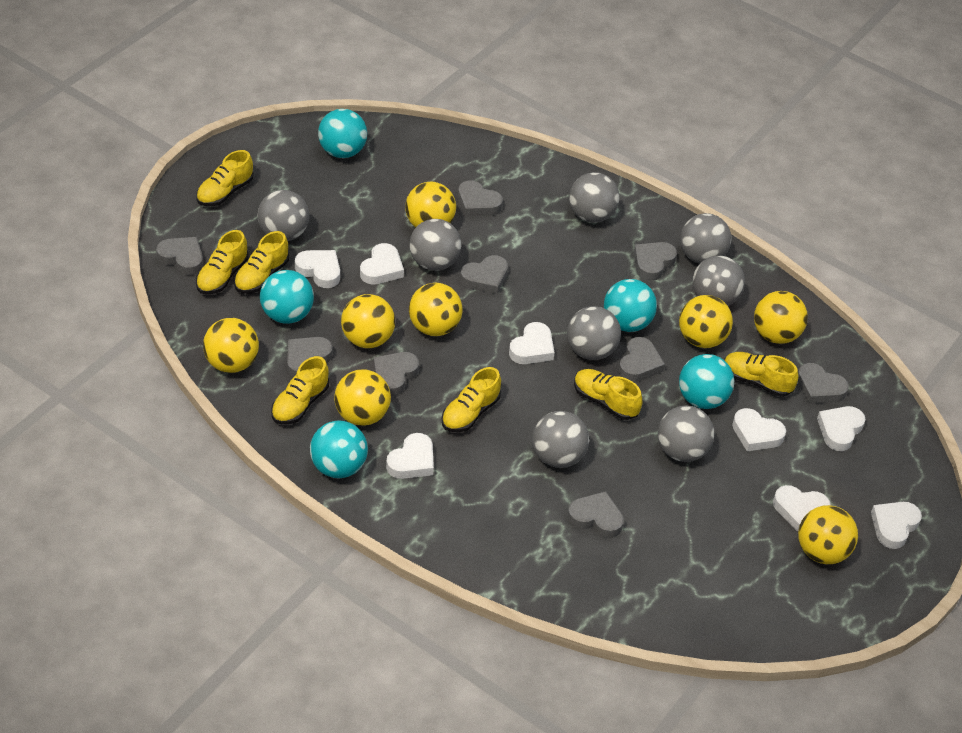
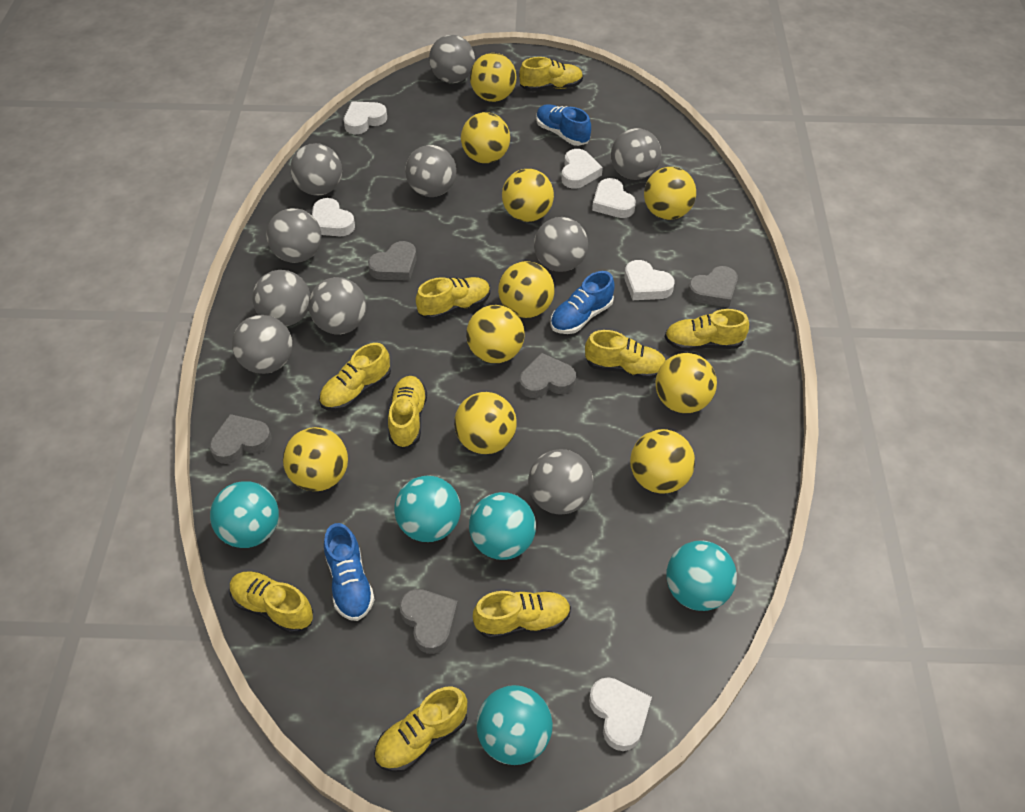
blue shoe: none = 0 -> [324,523,375,621] [536,104,591,146] [550,271,615,334] = 3
grey ball: [257,190,309,241] [410,219,461,271] [532,411,589,468] [567,306,621,360] [569,172,619,223] [658,405,714,462] [680,213,731,264] [693,255,745,306] = 8 -> [232,315,293,374] [252,270,310,326] [267,208,321,263] [290,143,342,195] [309,277,366,334] [405,145,456,197] [429,35,475,83] [528,449,593,515] [534,217,588,272] [611,128,661,180] = 10
grey heart: [156,237,203,275] [287,337,333,377] [373,352,419,396] [458,180,503,216] [460,255,508,294] [567,491,624,538] [619,337,665,382] [634,242,677,281] [798,363,849,404] = 9 -> [210,414,272,464] [368,241,417,281] [399,589,458,654] [519,353,576,398] [688,266,738,307] = 5
white heart: [295,250,340,288] [360,243,404,285] [386,433,434,479] [509,322,555,364] [732,408,786,451] [773,485,830,531] [817,406,866,451] [871,502,922,549] = 8 -> [312,198,355,236] [344,101,387,134] [561,149,603,189] [589,677,652,751] [592,178,636,218] [624,260,674,300] = 6
yellow ball: [203,318,259,373] [334,369,391,426] [341,294,395,348] [405,182,456,228] [409,283,463,336] [679,295,733,348] [754,291,808,344] [798,505,858,564] = 8 -> [283,427,348,491] [454,392,517,454] [461,112,510,163] [466,305,525,363] [470,53,516,102] [498,261,555,318] [502,169,554,222] [630,429,695,494] [644,167,696,220] [656,353,717,413] = 10
yellow shoe: [196,150,254,206] [196,230,249,294] [234,231,289,293] [271,356,329,424] [442,367,501,432] [574,369,642,420] [724,352,798,397] = 7 -> [230,571,313,634] [319,343,391,411] [374,686,467,772] [388,376,427,449] [416,277,490,320] [473,591,571,639] [519,57,583,91] [585,330,666,379] [665,309,749,351] = 9

